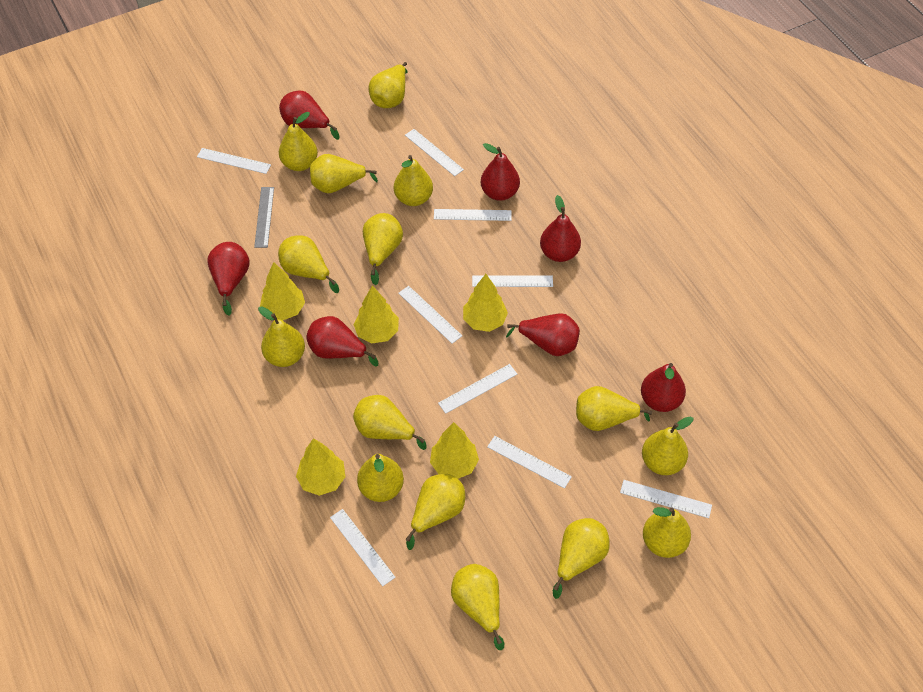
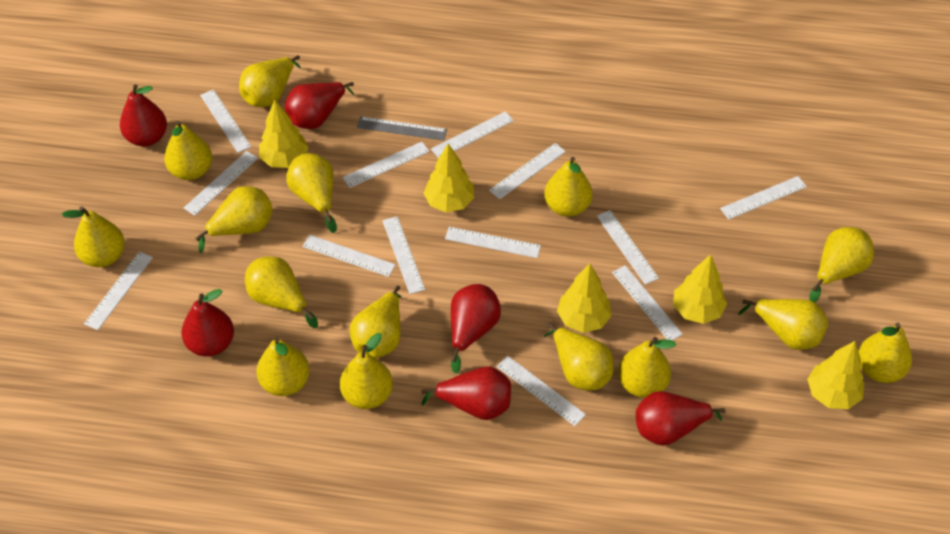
red pear: [207,242,250,316] [279,91,340,140] [306,316,378,367] [481,143,520,201] [506,313,580,356] [540,195,581,262] [641,363,686,412] = 7 -> [120,84,167,147] [182,289,234,357] [285,82,354,129] [421,367,511,420] [451,284,501,374] [636,391,725,446] = 6
white ruler: [197,148,271,174] [330,509,396,586] [398,286,462,344] [405,129,464,176] [434,209,512,221] [438,364,517,414] [472,275,553,287] [487,436,572,488] [620,480,712,518] = 9 -> [84,252,153,330] [184,151,258,216] [200,89,251,153] [302,235,396,277] [342,142,430,188] [382,216,425,294] [431,111,514,158] [445,227,541,258] [489,143,566,199] [497,356,586,426] [597,210,659,285] [612,265,683,340] [720,176,807,220] = 13

